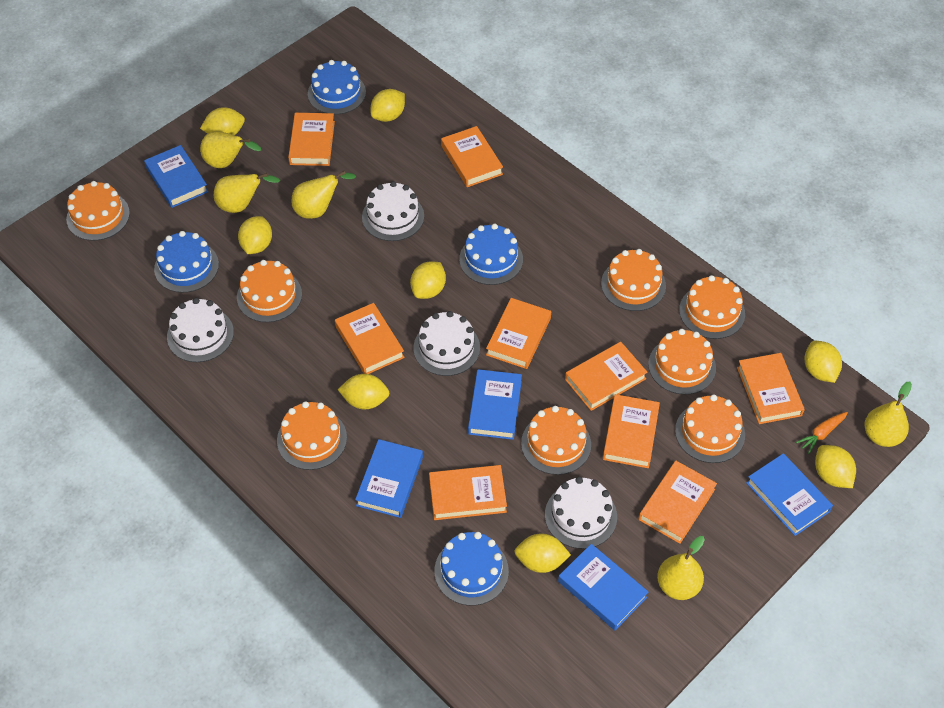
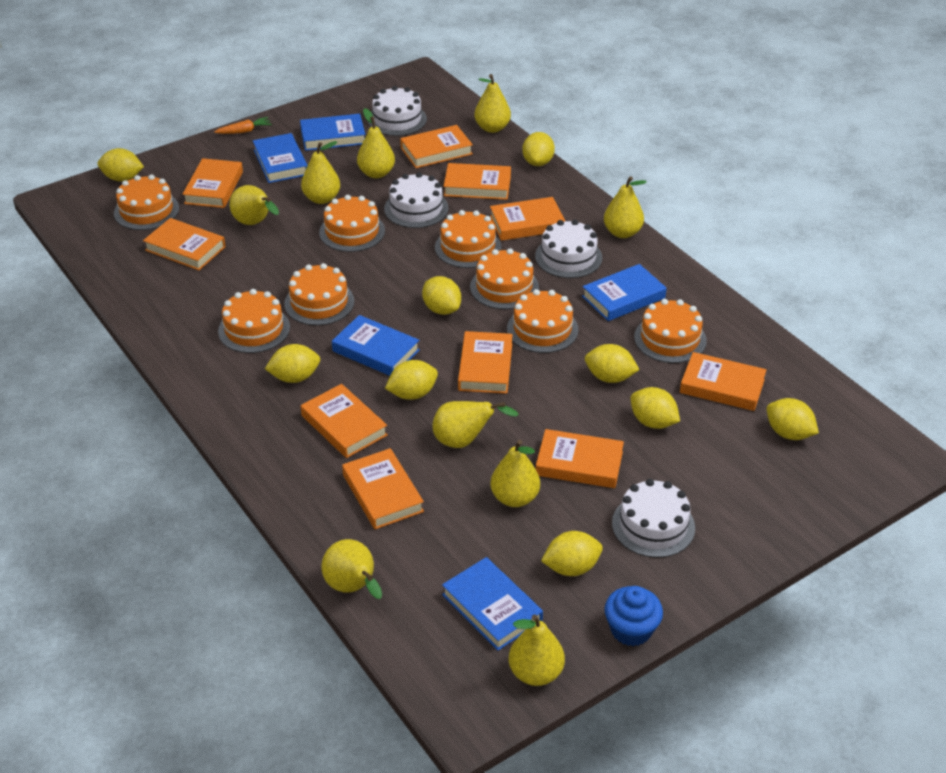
blue cake: [154,231,219,293] [308,60,366,115] [435,532,509,606] [459,224,523,285] = 4 -> none = 0
blue cupcake: none = 0 -> [604,586,663,646] = 1
orange book: [288,113,335,166] [335,303,405,374] [429,465,507,520] [441,126,503,187] [486,298,551,369] [565,342,648,411] [603,394,660,468] [639,461,717,544] [737,353,805,424] = 9 -> [143,218,226,270] [182,158,243,208] [301,384,388,458] [342,448,424,529] [400,125,473,168] [443,163,511,200] [458,331,513,394] [490,197,565,241] [536,429,624,488] [680,352,767,411] = 10
yellow lemon: [200,107,245,135] [238,216,272,254] [338,374,390,409] [370,89,405,122] [410,261,446,299] [514,533,571,573] [805,341,842,383] [815,445,856,488] = 8 -> [98,148,144,182] [265,344,320,383] [385,360,438,400] [422,276,461,315] [522,132,555,166] [541,531,603,576] [585,344,640,383] [630,387,680,429] [767,398,819,440] = 9
yellow pear: [200,131,261,168] [214,173,280,213] [291,171,356,219] [657,536,705,600] [865,382,912,447] = 5 -> [229,185,279,225] [301,141,340,204] [321,539,382,599] [357,108,395,178] [433,401,519,448] [475,74,511,133] [490,440,540,507] [509,614,565,686] [604,176,647,238] = 9

